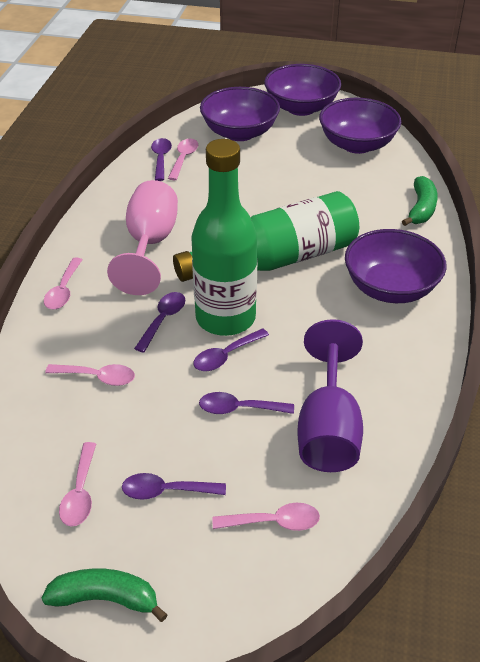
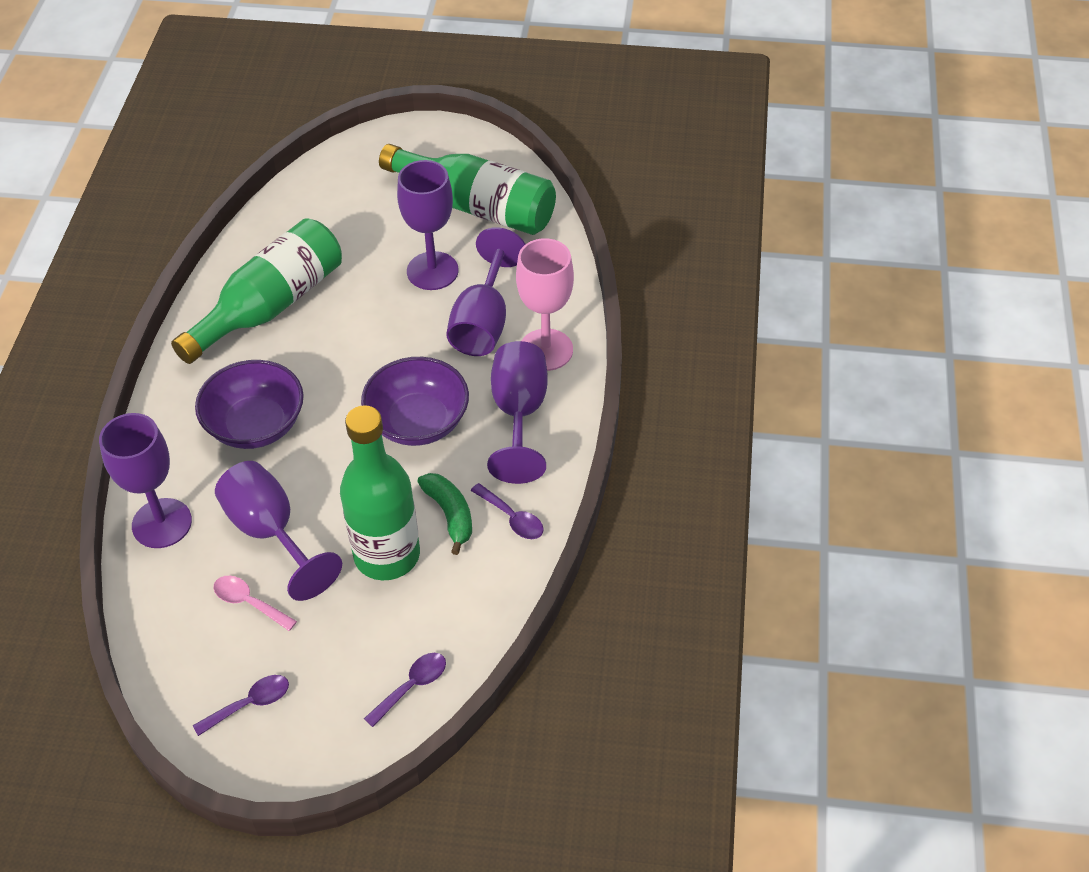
green banana: [42,568,167,622] [402,176,438,226] = 2 -> [417,473,472,555] = 1
green bottle: [173,191,359,282] [191,139,257,336] = 2 -> [171,218,342,364] [340,405,420,580] [379,144,556,235] = 3
pink spoon: [44,257,82,309] [45,364,135,386] [59,442,96,527] [168,139,198,180] [213,503,320,531] = 5 -> [213,576,297,631] = 1
purple bowl: [200,87,280,141] [264,64,341,116] [319,98,401,154] [345,229,446,303] = 4 -> [195,360,304,449] [361,357,469,446] = 2
purple goblet: [297,319,363,472] = 1 -> [99,413,192,548] [215,461,342,601] [397,160,459,290] [446,227,525,356] [487,341,548,484] = 5
purple spoon: [122,473,226,500] [134,292,185,353] [151,138,172,181] [194,328,269,371] [199,392,294,414] = 5 -> [193,675,289,736] [364,653,446,727] [471,483,544,539] = 3

